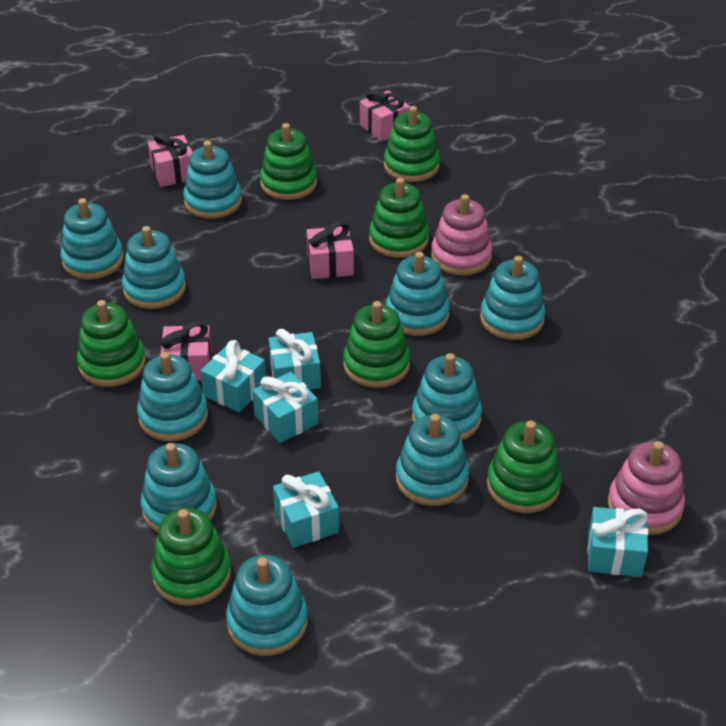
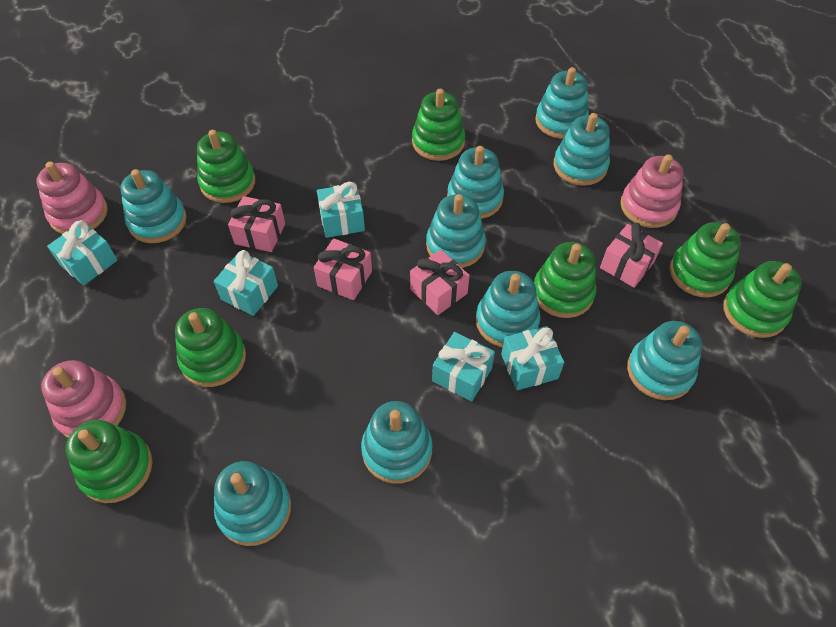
pink stacking toy: [431,194,492,275] [608,441,685,535] = 2 -> [36,162,108,234] [41,360,126,438] [621,154,684,228] = 3
turquoise stacking toy: [60,198,124,280] [122,226,186,309] [137,352,208,441] [140,443,217,532] [183,141,242,219] [226,555,308,656] [386,252,450,336] [396,414,469,506] [412,353,482,440] [480,256,546,340] = 10 -> [120,169,187,243] [214,461,291,546] [361,401,433,484] [426,194,486,268] [447,146,504,219] [476,271,540,347] [535,67,589,139] [554,113,610,186] [627,321,702,400] = 9

